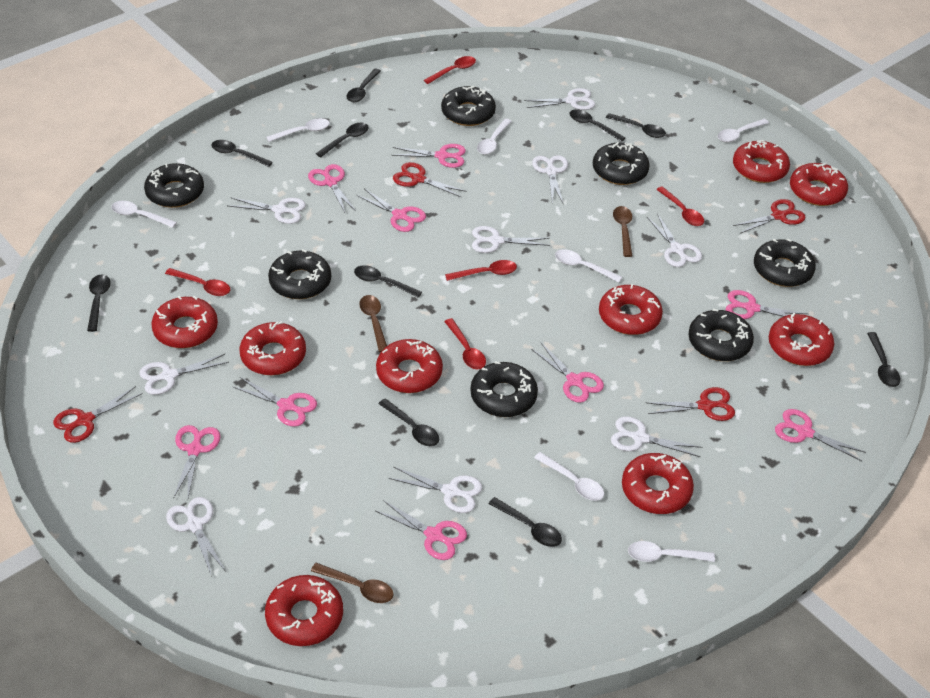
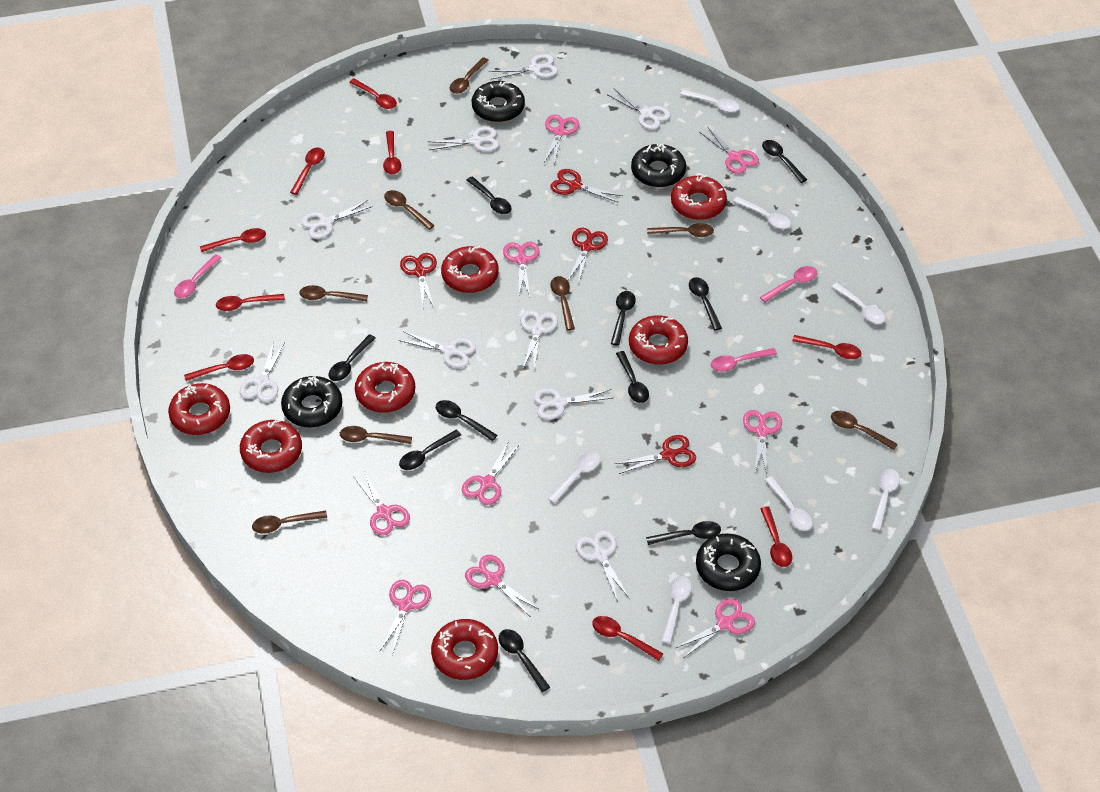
black donut: [144,163,204,208] [268,249,331,299] [441,86,496,126] [470,361,538,417] [593,142,650,185] [688,309,754,361] [754,238,816,287] = 7 -> [281,376,343,427] [472,81,525,122] [631,144,686,187] [696,533,761,591] = 4
brown spoon: [311,563,394,603] [359,295,387,352] [613,206,632,257] = 3 -> [252,510,327,534] [299,285,368,302] [340,426,412,444] [384,190,435,230] [450,57,489,94] [550,276,575,330] [647,223,714,237] [831,411,898,450] = 8
pink spoon: none = 0 -> [174,254,222,298] [711,348,777,372] [760,266,817,302] = 3
red donut: [151,296,218,348] [239,321,306,375] [265,575,343,646] [376,339,443,393] [599,284,663,335] [622,453,694,514] [733,140,790,183] [769,313,834,366] [790,163,848,206] = 9 -> [168,383,230,435] [240,419,302,473] [355,362,415,413] [431,619,498,680] [441,246,499,293] [629,315,688,365] [671,175,727,220] = 7
red spoon: [165,268,230,296] [424,56,476,84] [444,318,486,370] [445,260,517,281] [656,186,704,226] = 5 -> [184,354,254,381] [200,228,266,252] [216,294,285,311] [290,148,325,195] [349,78,397,109] [383,131,401,174] [592,616,663,661] [760,506,792,567] [792,335,861,359] = 9

